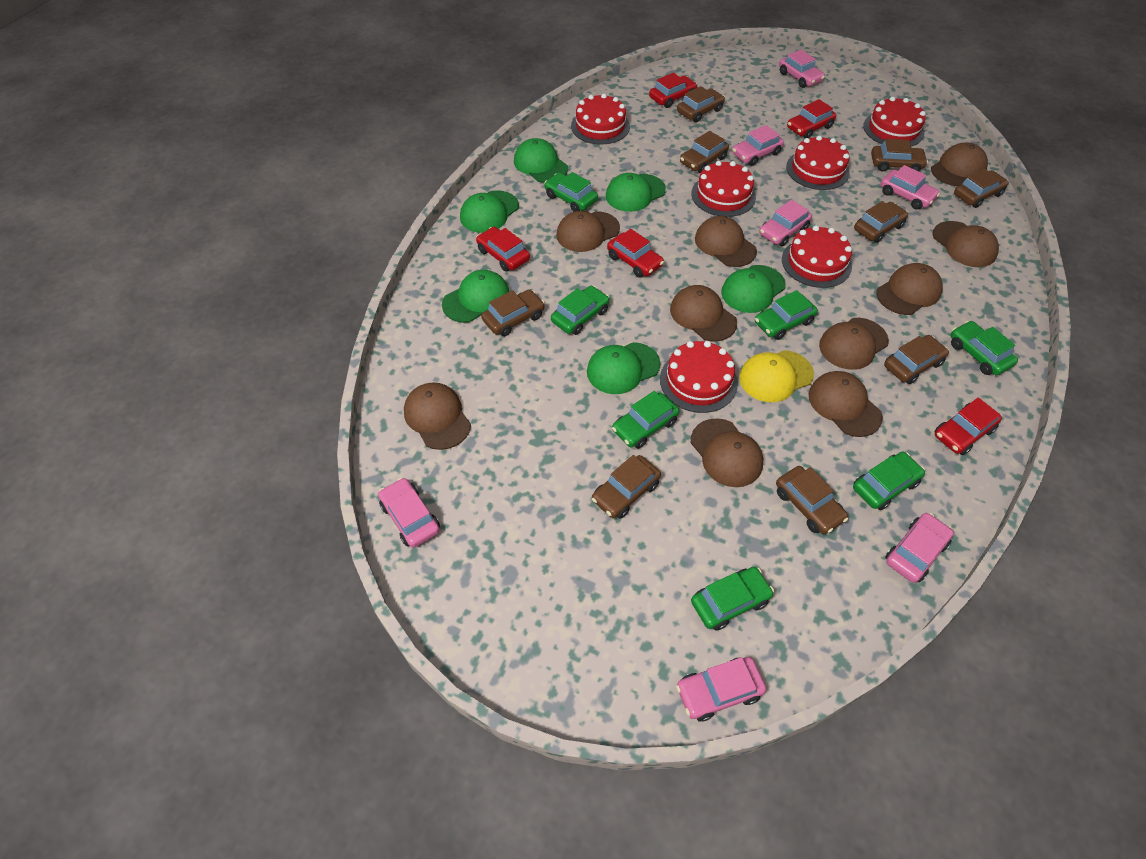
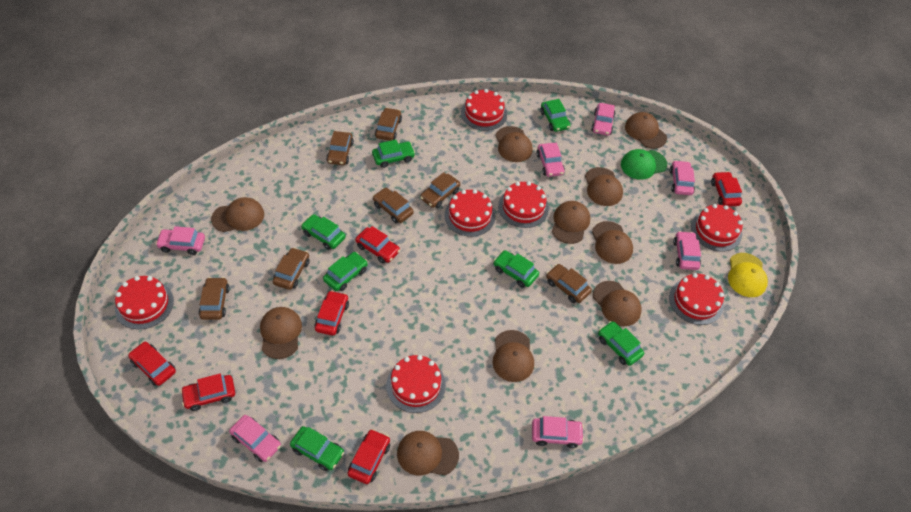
brown car: [481,289,545,336] [592,455,661,518] [677,86,725,122] [680,131,729,173] [776,466,848,534] [854,201,908,243] [871,139,928,171] [884,335,949,384] [954,168,1009,208] = 9 -> [199,277,230,320] [273,247,310,290] [326,131,354,165] [373,188,414,223] [375,108,402,141] [420,172,460,208] [546,264,592,303] = 7
green cap: [442,270,510,323] [460,191,519,233] [514,138,568,183] [587,342,660,394] [606,173,666,212] [721,265,786,313] = 6 -> [621,149,667,180] = 1
red cake: [571,94,630,145] [660,341,738,413] [691,161,756,217] [782,225,852,288] [786,135,850,190] [863,97,926,146] = 6 -> [115,276,174,329] [386,355,446,413] [444,189,495,237] [461,89,507,131] [498,181,549,228] [669,273,724,325] [691,204,743,252] = 7
red car: [476,227,530,272] [607,229,664,277] [649,73,697,108] [787,99,836,138] [935,397,1002,455] = 5 -> [128,342,176,386] [180,374,235,411] [315,290,349,336] [348,429,390,484] [355,226,400,264] [711,171,742,207] = 6

